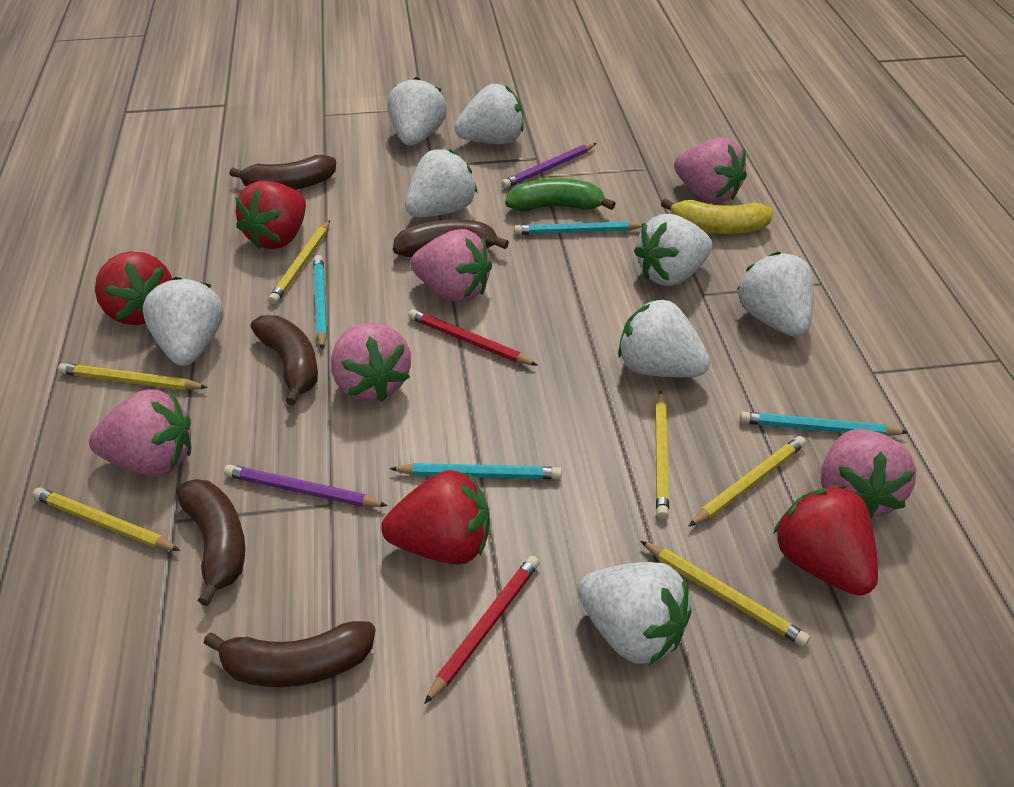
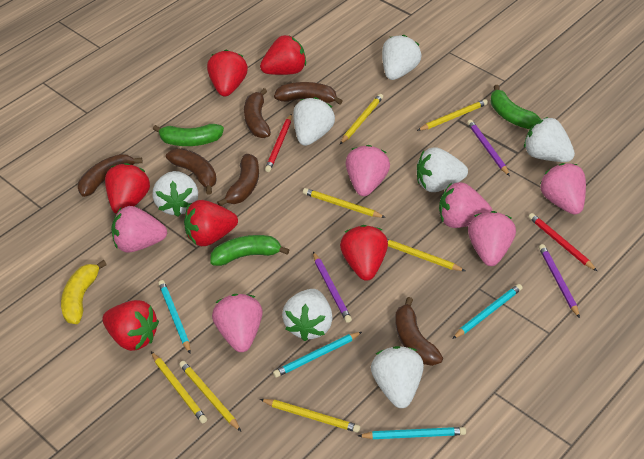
brown banana: [176,479,245,606] [203,621,375,687] [230,155,336,190] [251,315,318,405] [393,219,509,257] = 5 -> [78,154,143,197] [166,148,217,195] [217,154,259,206] [244,88,271,138] [274,82,343,105] [395,297,443,366] = 6
green banana: [505,178,616,211] = 1 -> [153,124,224,146] [210,235,289,266] [490,85,541,129] = 3
pink strawberry: [89,390,191,476] [331,323,411,402] [410,229,492,303] [674,137,747,204] [821,429,916,518] = 5 -> [111,206,167,253] [212,294,263,352] [346,145,390,196] [439,182,493,228] [468,211,516,266] [540,163,586,215] = 6
purple pencil: [224,465,388,507] [501,143,597,188] = 2 -> [313,252,352,323] [467,120,510,176] [539,244,580,318] = 3
red strawberry: [95,251,172,325] [236,181,306,249] [381,470,490,565] [773,486,878,596] = 4 -> [102,300,159,351] [105,163,150,214] [184,200,238,246] [207,49,248,97] [260,35,306,75] [340,225,388,281] = 6
white strawberry: [143,277,223,366] [388,77,447,146] [405,149,477,217] [454,84,524,144] [577,562,692,665] [618,299,710,377] [634,214,712,286] [737,252,814,337] = 8 -> [153,171,198,217] [282,289,333,341] [293,97,335,146] [371,346,424,408] [382,35,421,80] [417,147,468,192] [524,117,575,162] = 7
yellow pencil: [32,487,180,551] [58,363,208,390] [268,220,330,304] [640,541,810,647] [655,391,669,519] [688,436,806,527] = 6 -> [151,352,207,423] [179,361,241,431] [260,399,360,433] [303,188,386,218] [340,94,383,144] [387,239,465,271] [417,99,488,131] = 7

